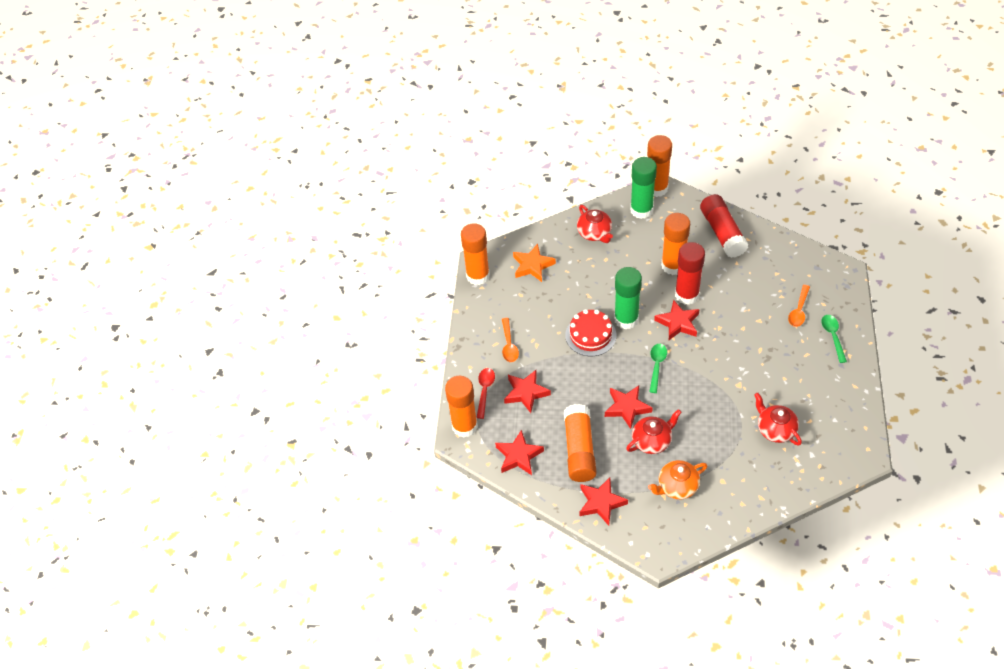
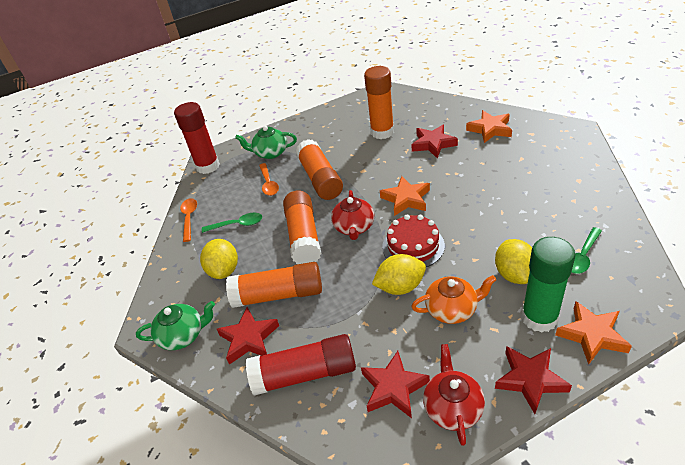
green glue stick: [614,267,642,329] [630,157,657,219] = 2 -> [521,237,575,333] = 1
green teapot: none = 0 -> [136,301,215,350] [235,126,297,159] = 2
orange glue stick: [445,376,478,438] [461,223,490,285] [564,404,596,482] [647,135,672,197] [661,213,690,275] = 5 -> [226,262,322,308] [283,191,322,264] [296,139,343,200] [364,66,394,139] = 4
orange star: [513,244,556,282] = 1 -> [380,176,430,216] [466,110,512,143] [555,301,632,365] = 3
red spoon: [477,368,495,419] = 1 -> none = 0
red star: [495,430,544,475] [504,370,551,413] [579,477,628,526] [605,385,653,429] [654,300,700,340] = 5 -> [217,307,279,364] [361,351,430,418] [411,125,458,159] [495,346,572,414] = 4
red teapot: [577,205,613,243] [626,409,682,454] [754,393,802,446] = 3 -> [331,190,374,240] [423,344,485,446] = 2
yellow lemon: none = 0 -> [200,239,238,279] [372,254,426,295] [495,239,532,284] = 3

